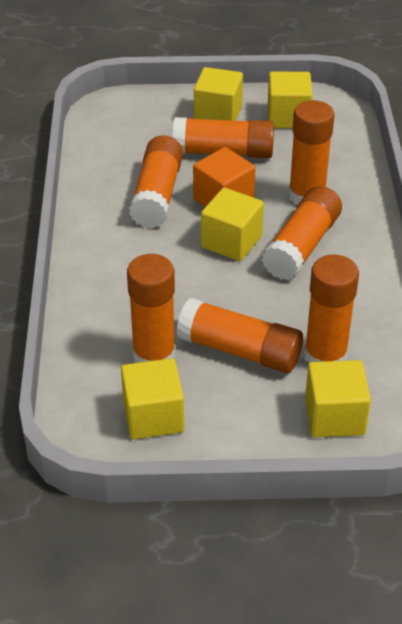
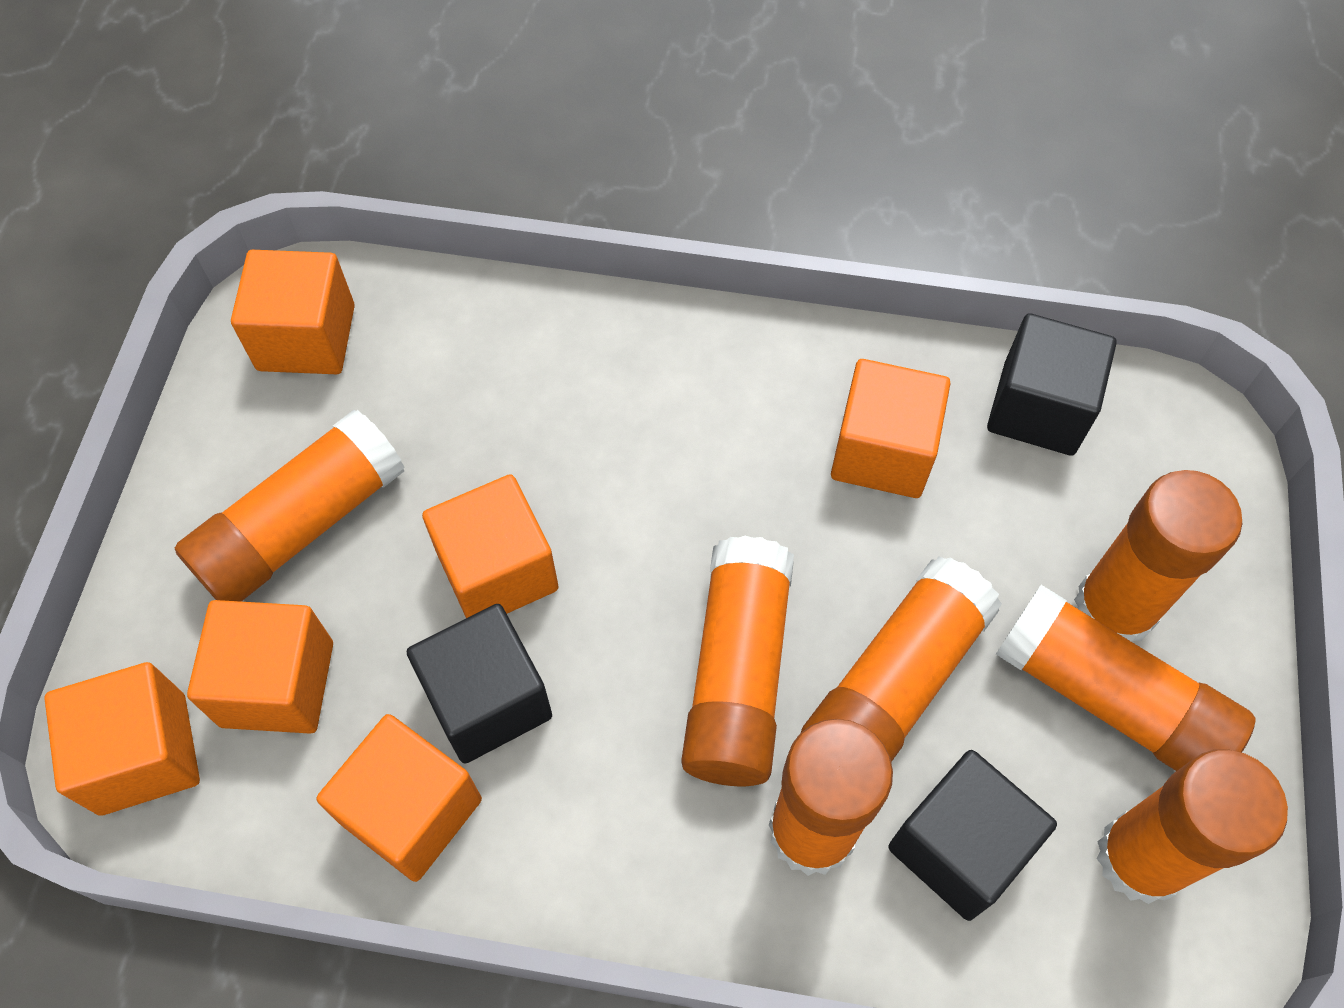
black cube: none = 0 -> [407,604,552,764] [888,750,1057,921] [987,313,1117,456] = 3
orange cube: [193,147,256,207] = 1 -> [44,662,200,816] [187,600,333,734] [231,250,355,374] [316,714,482,882] [422,474,559,618] [831,359,951,498] = 6
yellow cube: [121,358,184,439] [194,67,243,121] [201,188,264,261] [268,71,312,128] [305,360,371,437] = 5 -> none = 0

